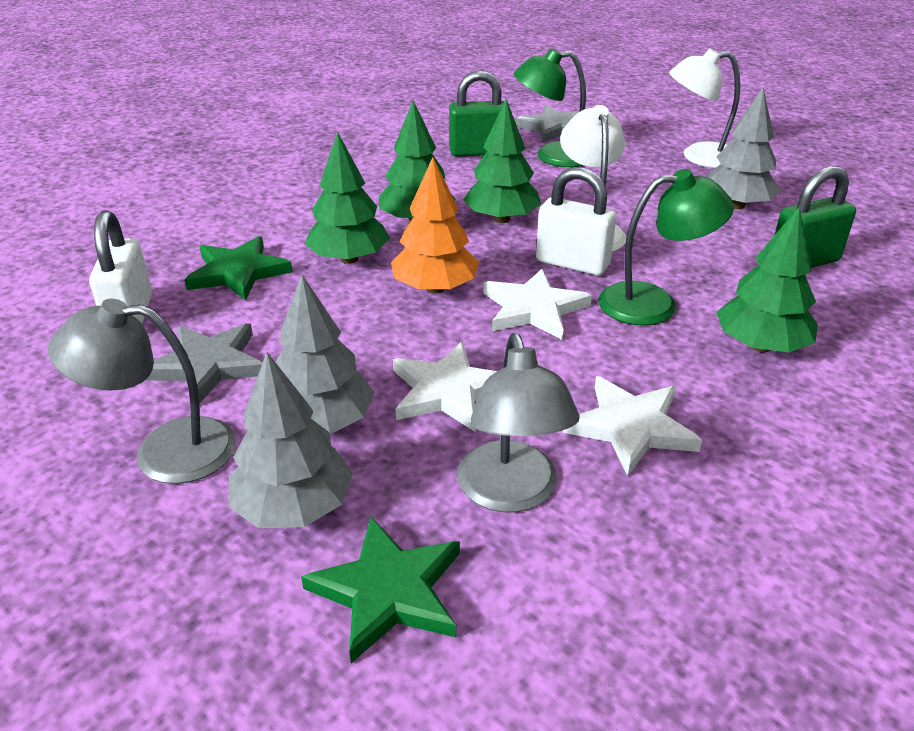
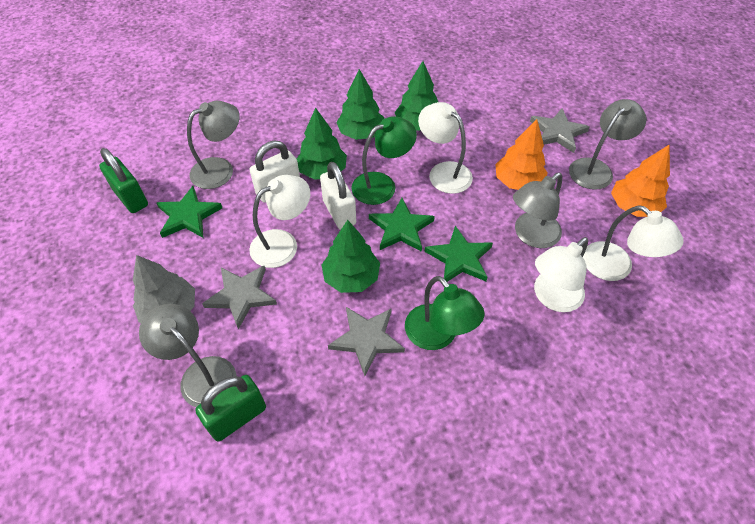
green star: [184,236,293,301] [301,517,460,663] = 2 -> [157,186,222,238] [369,198,435,252] [425,226,493,282] = 3
grey lamp: [48,299,236,484] [457,333,580,512] = 2 -> [139,304,236,407] [187,101,240,189] [513,173,562,248] [569,99,646,190] = 4
grey star: [145,323,262,404] [516,105,579,143] = 2 -> [202,266,277,329] [328,307,405,376] [530,108,590,153] = 3
grey tree: [229,352,353,528] [276,275,374,434] [705,88,781,209] = 3 -> [133,255,195,323] = 1
orange tree: [391,157,479,294] = 1 -> [495,119,548,190] [611,145,670,217] = 2
white lamp: [560,105,626,252] [669,48,740,168] = 2 -> [249,175,310,268] [418,102,473,194] [534,237,588,312] [583,205,684,281] = 4
white star: [393,342,497,432] [483,269,592,340] [563,376,702,476] = 3 -> none = 0

